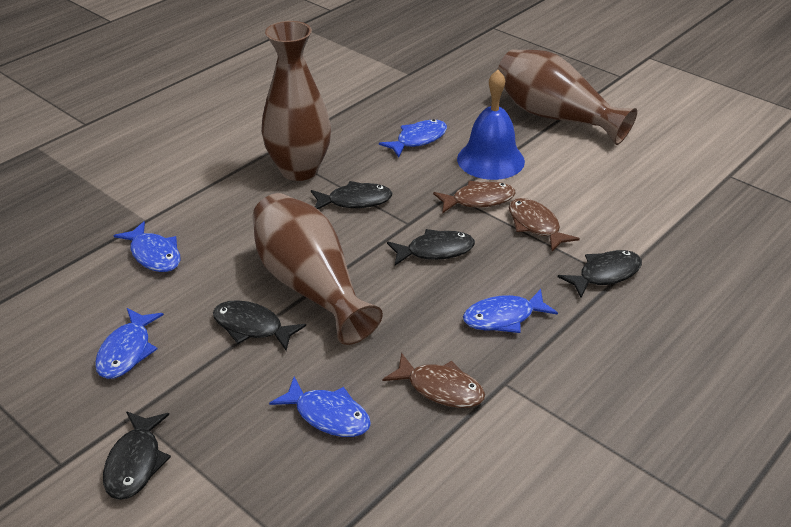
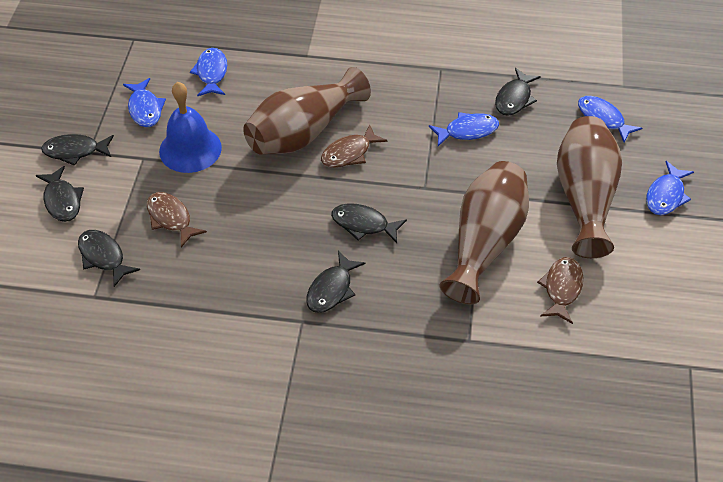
black fish: [103,411,171,500] [213,300,306,351] [311,181,392,209] [387,229,475,265] [558,250,642,298] = 5 -> [36,166,84,222] [41,134,114,166] [78,230,140,287] [306,251,365,313] [331,203,407,243] [495,68,541,116] = 6

